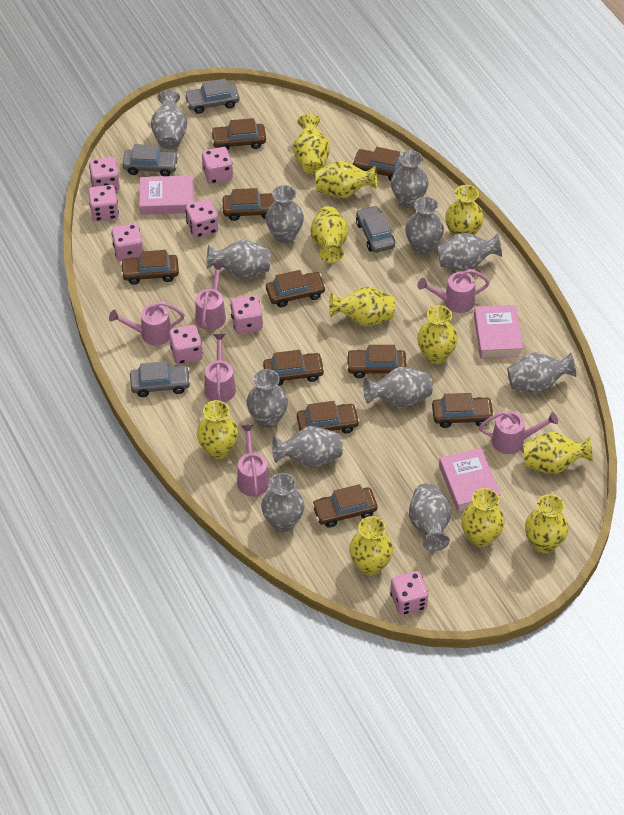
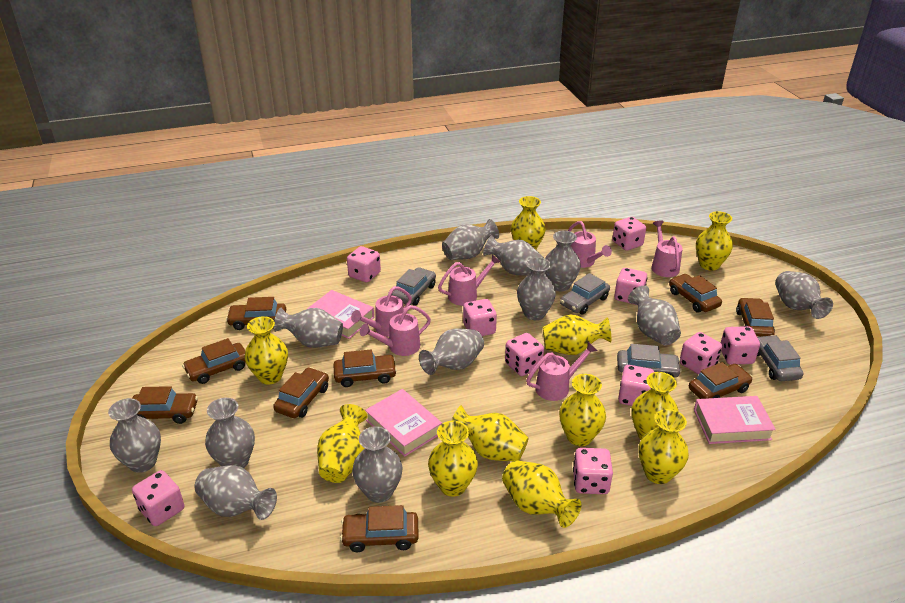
brown car: [121,250,179,285] [211,118,266,150] [223,188,276,221] [263,350,325,386] [266,270,326,307] [297,401,360,433] [312,484,378,528] [346,345,406,378] [352,147,403,181] [432,393,494,428] = 10 -> [132,386,198,424] [182,338,246,384] [226,297,286,330] [273,367,329,418] [333,350,397,387] [340,505,419,552] [669,274,722,313] [689,362,753,399] [736,298,775,337] = 9
pink dice: [88,185,119,222] [89,157,120,191] [111,224,143,262] [169,325,203,365] [185,199,218,238] [202,147,233,184] [230,295,263,334] [390,571,428,615] = 8 -> [132,470,184,526] [347,246,381,283] [463,299,497,336] [505,333,544,376] [573,448,613,494] [612,217,646,251] [614,268,647,305] [618,365,654,406] [680,332,722,375] [721,326,760,365] = 10

